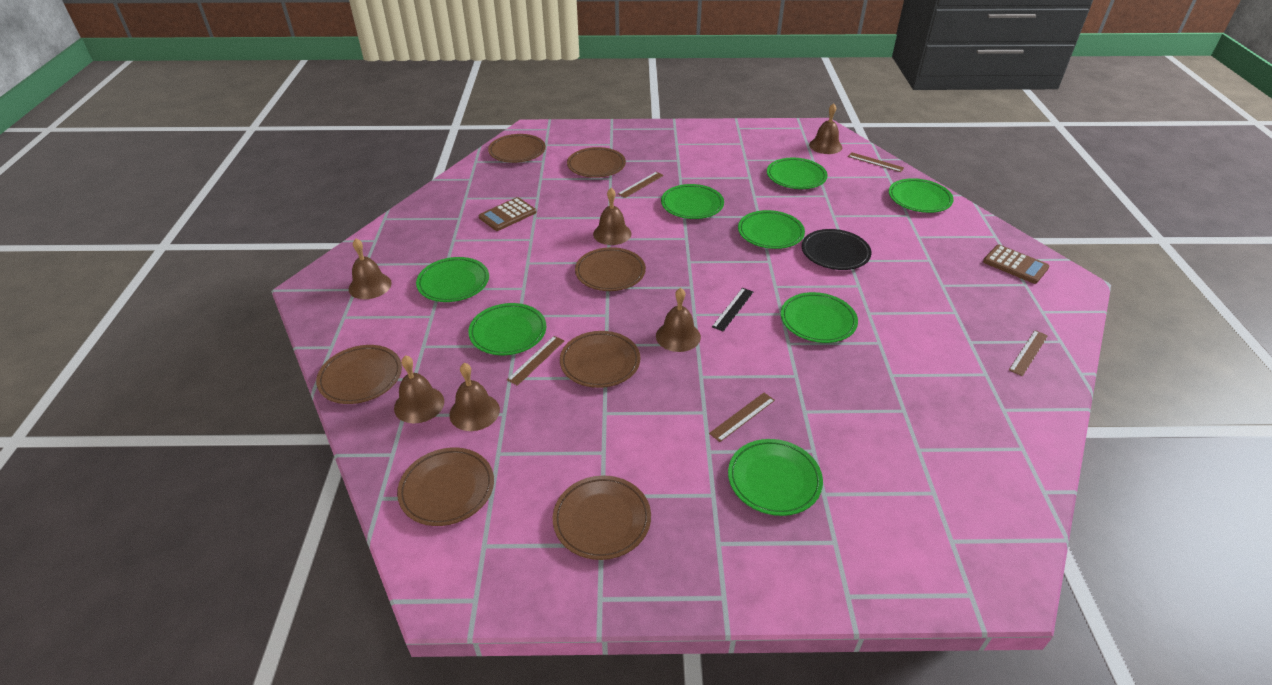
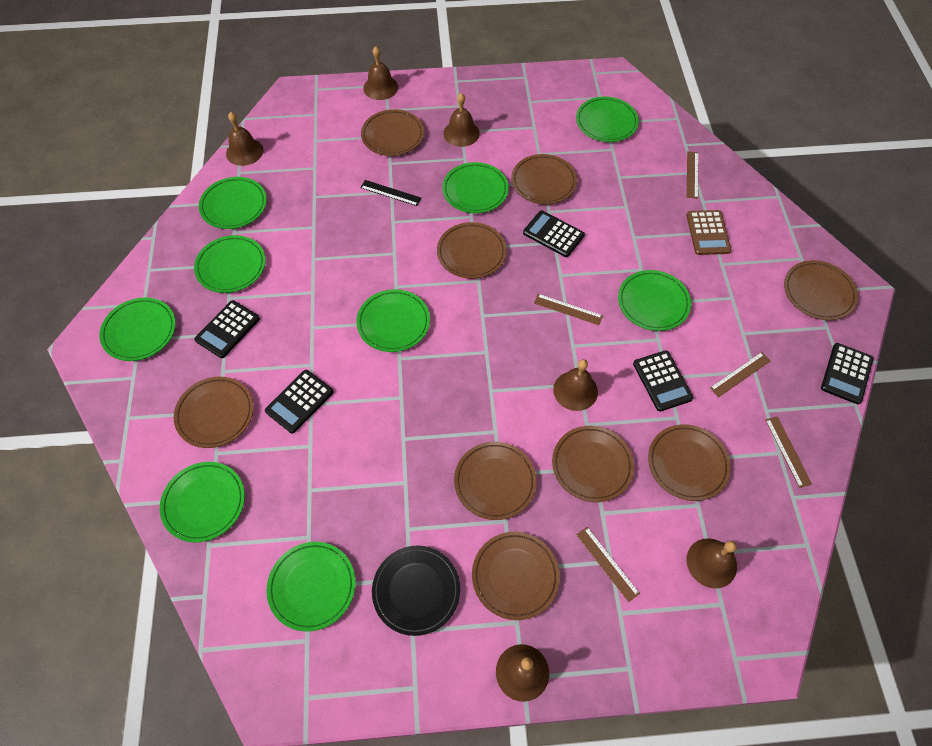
black calculator: none = 0 -> [194,300,260,358] [265,370,333,433] [523,210,585,257] [633,350,694,411] [821,343,873,404] = 5
brown calculator: [479,197,537,231] [983,245,1050,284] = 2 -> [686,210,731,255] = 1
brown plate: [316,345,402,404] [397,448,494,526] [488,134,546,163] [553,476,651,560] [560,331,640,388] [567,147,626,178] [575,247,646,291] = 7 -> [174,377,254,448] [361,109,424,156] [437,222,507,279] [454,442,537,520] [472,532,560,620] [511,154,577,204] [552,426,634,502] [648,424,731,501] [784,260,858,320] = 9
green plate: [416,257,489,302] [468,303,546,355] [661,184,724,219] [728,439,823,516] [738,210,805,249] [767,158,827,189] [781,292,858,343] [889,178,954,213] = 8 -> [100,298,176,361] [160,462,245,542] [194,235,266,293] [199,177,267,229] [266,542,355,632] [356,289,430,352] [442,162,508,213] [576,97,639,142] [618,270,691,331] = 9

